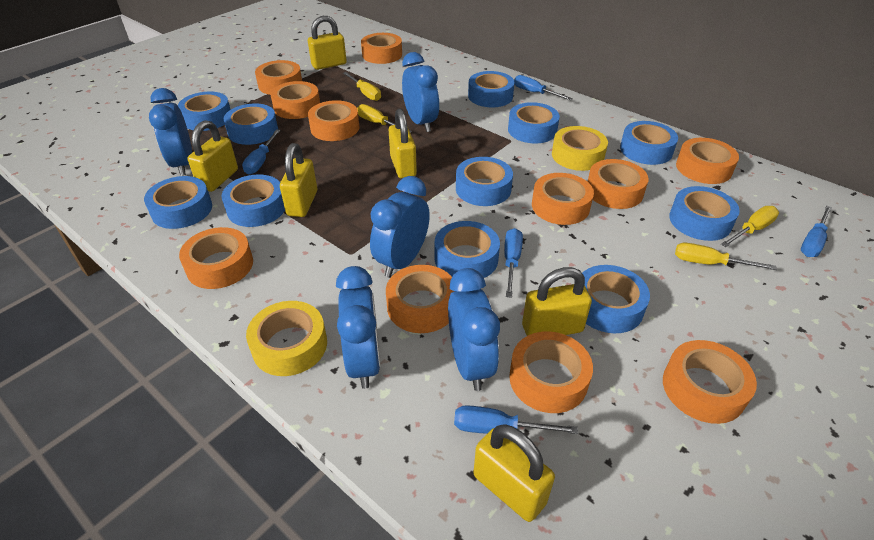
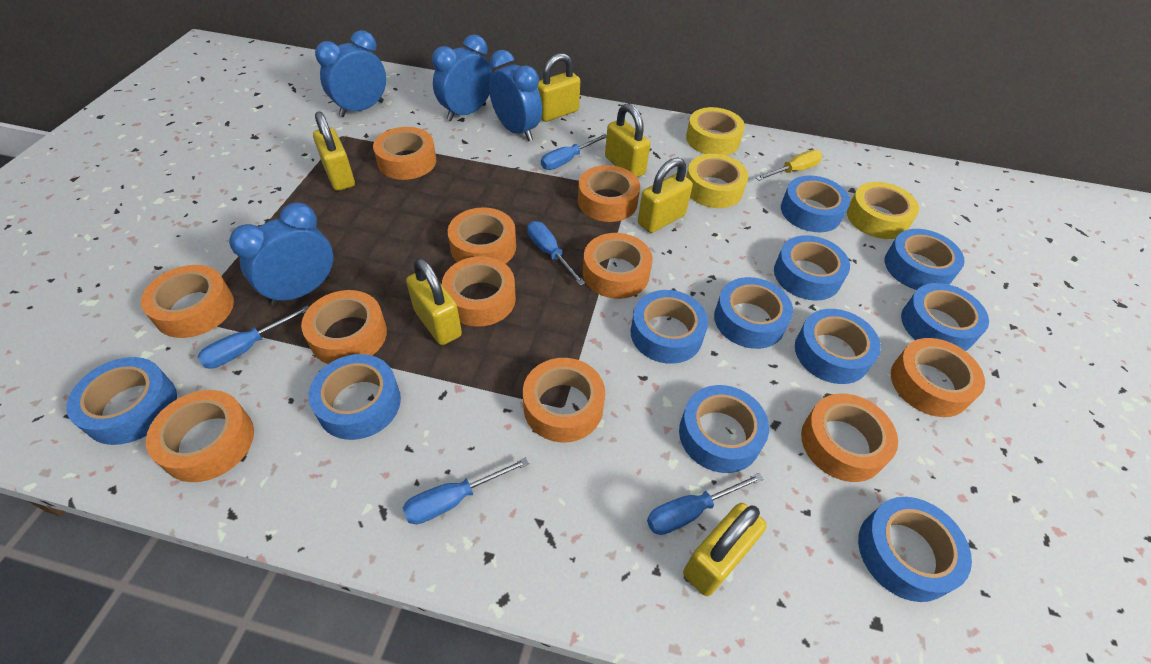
blue clock: [149,88,192,176] [336,266,380,389] [370,176,430,278] [402,52,439,132] [448,268,500,391] = 5 -> [229,202,333,306] [315,30,386,117] [432,34,492,121] [489,50,542,141] = 4
yellow screwdriver: [343,72,381,101] [357,104,412,133] [675,243,777,270] [721,206,779,247] = 4 -> [756,150,822,181] = 1
yellow tape: [246,301,327,376] [552,126,608,171] = 2 -> [686,107,745,155] [686,154,748,208] [847,182,919,239] = 3

